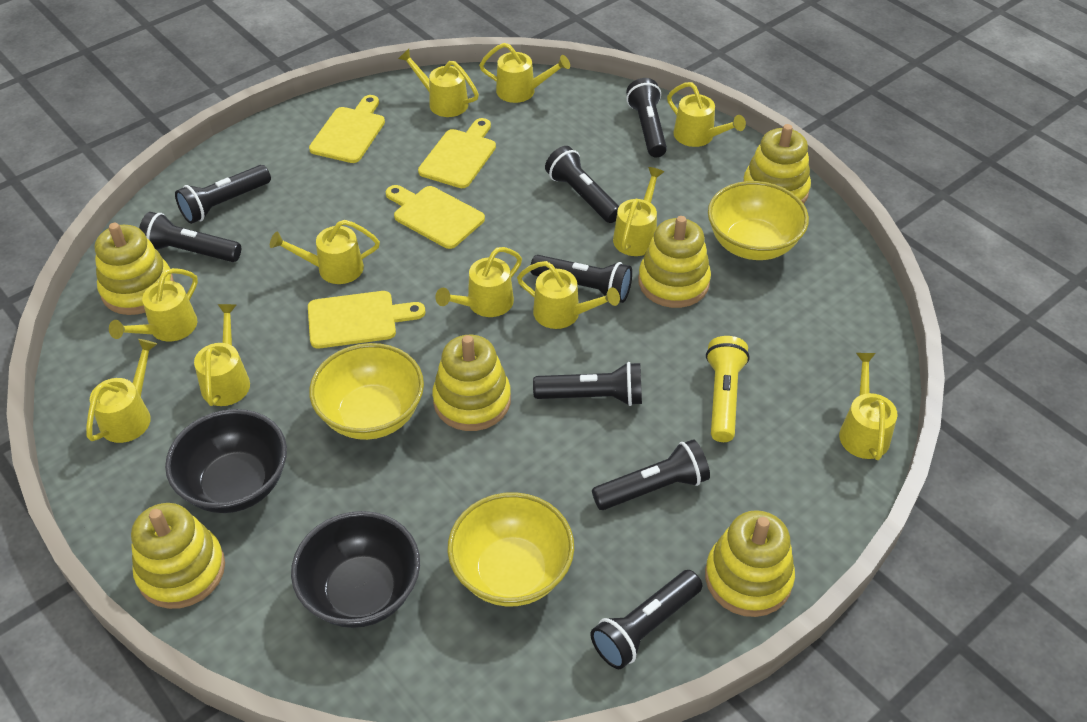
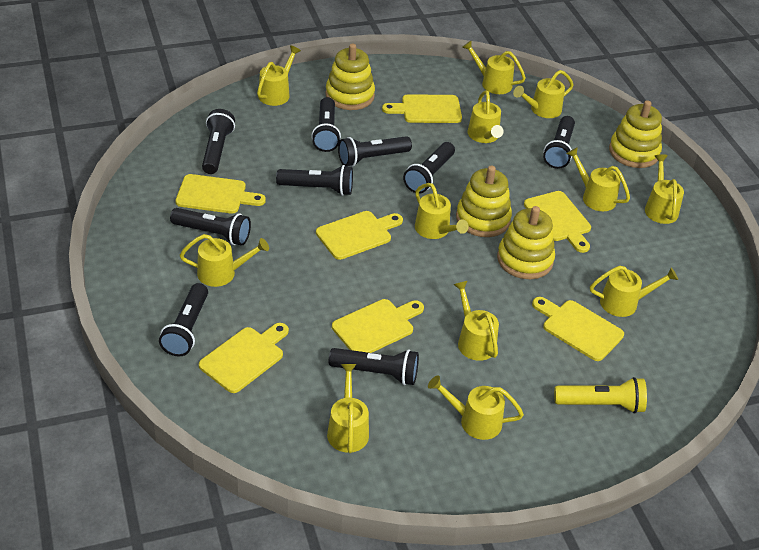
black bowl: [165,409,287,513] [291,511,420,628] = 2 -> none = 0
black flashlight: [139,212,241,262] [175,165,271,224] [530,255,632,303] [533,362,642,406] [545,146,619,223] [591,570,702,669] [592,439,710,510] [626,78,667,157] = 8 -> [159,283,208,356] [170,208,251,246] [202,109,235,174] [276,165,353,196] [311,97,341,152] [329,348,419,385] [338,136,412,167] [403,142,455,194] [543,116,575,169] = 9
yellow bowl: [309,343,424,440] [447,492,574,607] [708,181,809,260] = 3 -> none = 0
yellow cutting board: [308,291,425,349] [309,95,385,163] [386,185,485,249] [418,118,496,188] = 4 -> [175,174,266,213] [199,323,289,393] [316,211,403,260] [332,299,424,353] [382,94,462,123] [524,191,591,253] [532,297,624,361] = 7
yellow stacking toy: [95,223,174,315] [131,503,225,609] [432,335,511,431] [638,216,711,308] [705,510,795,617] [743,124,811,204] = 6 -> [325,43,375,110] [456,166,512,237] [497,206,555,279] [609,100,662,168] = 4
yellow watering can: [86,339,157,443] [109,268,198,342] [194,304,250,406] [270,220,380,284] [398,49,479,117] [435,247,522,317] [479,43,570,103] [517,261,620,329] [613,167,664,256] [667,82,746,147] [839,353,898,460] = 11 -> [180,234,269,287] [257,45,301,106] [327,364,369,453] [415,183,469,239] [428,375,524,440] [453,281,499,361] [462,41,526,94] [467,90,504,143] [513,70,574,118] [566,147,630,211] [590,266,678,317] [645,154,684,224] = 12

